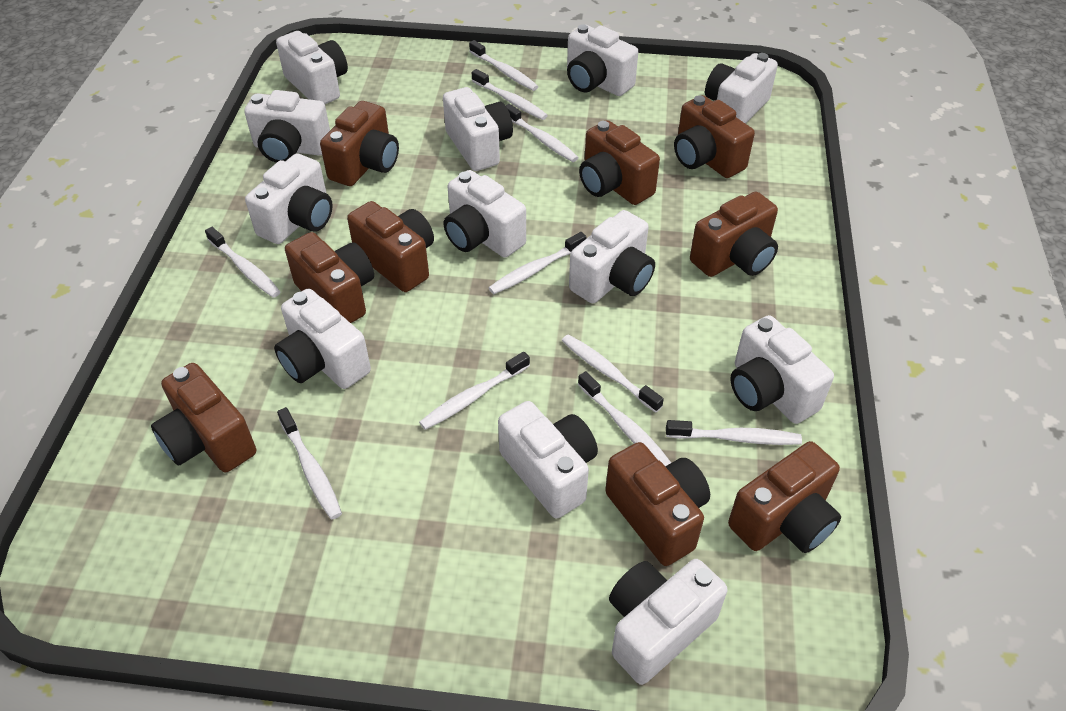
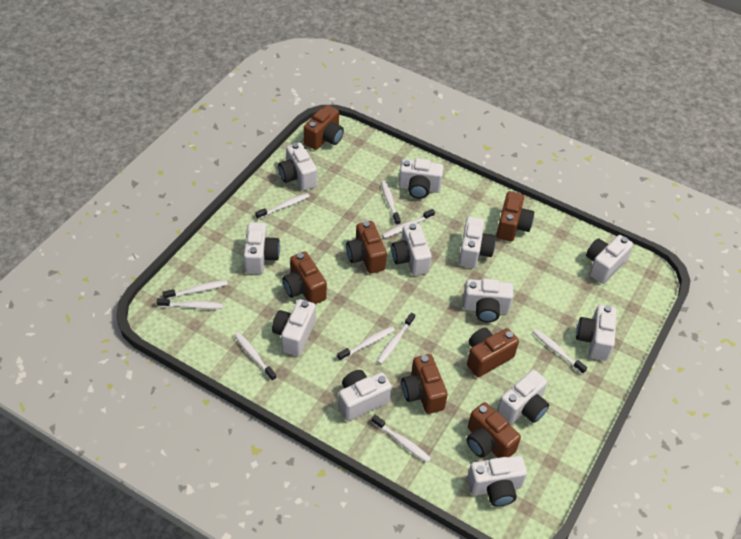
brown camera: [151,363,256,472] [285,232,374,323] [320,101,399,186] [347,201,434,292] [579,120,660,205] [605,442,710,566] [674,95,755,178] [690,192,778,277] [728,441,841,553] = 9 -> [282,252,327,304] [304,105,344,150] [346,221,387,273] [401,354,448,414] [466,402,521,458] [467,328,519,377] [496,191,534,242] = 7

